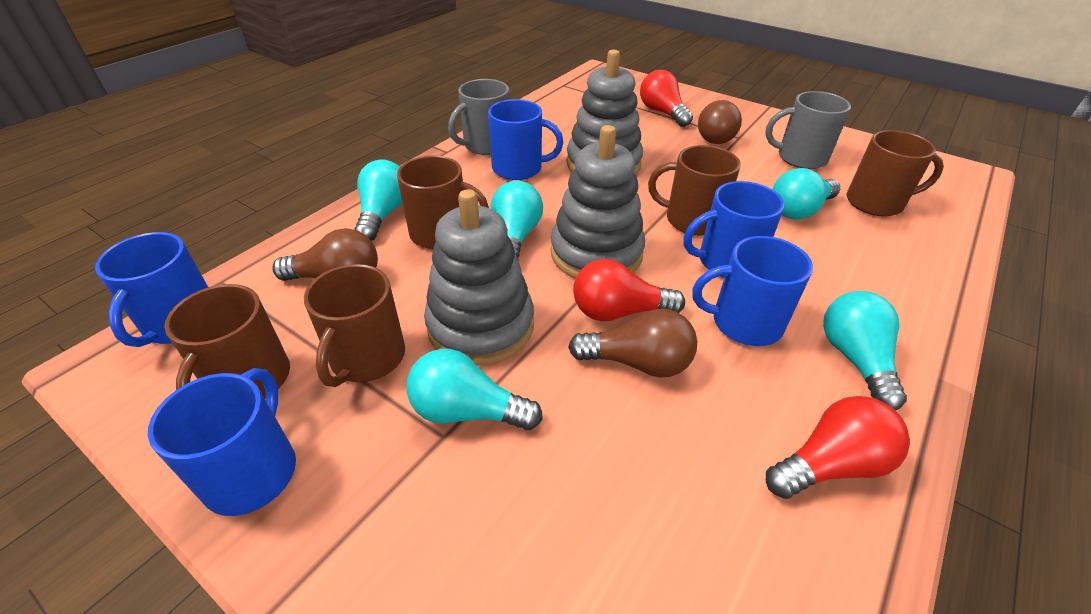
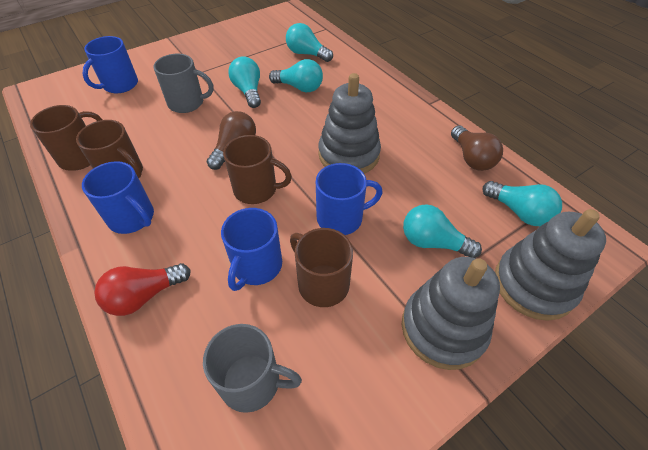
blue mug: [95,232,208,347] [148,368,296,516] [488,99,563,180] [683,181,784,278] [692,236,813,346] = 5 -> [82,36,138,93] [82,161,154,234] [221,208,282,291] [316,163,383,235] = 4
brown light bulb: [272,228,378,281] [568,309,697,378] [698,100,742,144] = 3 -> [206,111,256,170] [451,126,503,171] = 2
brown mug: [164,284,290,398] [304,264,405,387] [397,155,489,249] [648,145,741,236] [847,130,944,217] = 5 -> [30,105,102,171] [76,120,143,178] [223,135,292,204] [290,228,353,307] = 4
red light bulb: [573,259,685,321] [640,70,693,127] [766,396,910,499] = 3 -> [94,263,191,316] = 1

